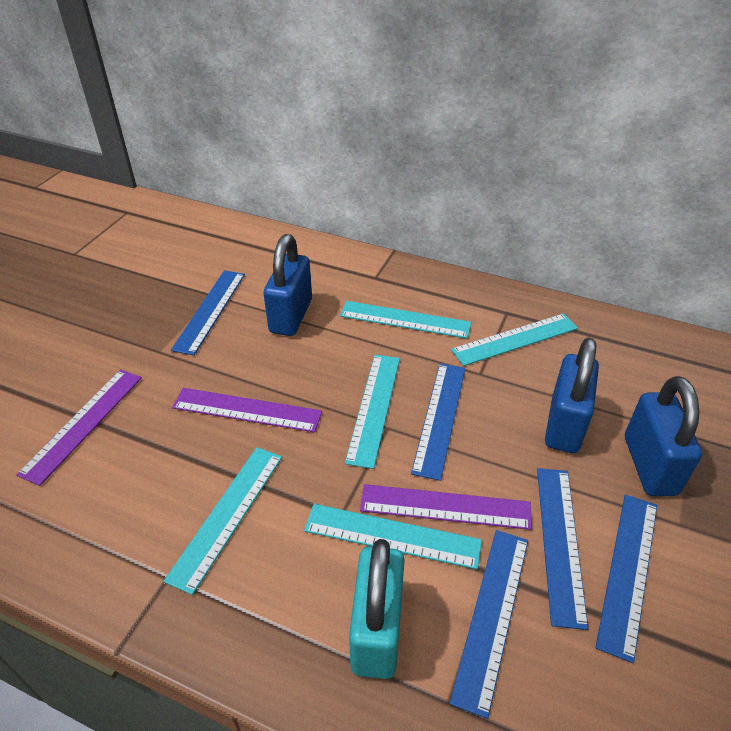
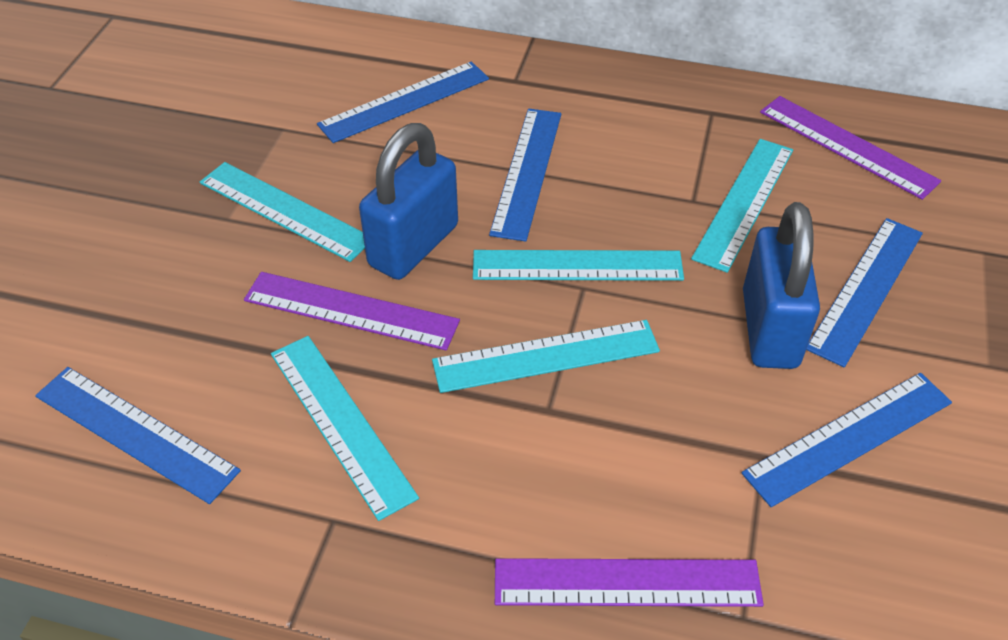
blue padlock: [263,234,312,336] [545,338,599,453] [625,376,702,496] = 3 -> [359,123,458,280] [743,202,820,369] = 2
turquoise padlock: [349,539,405,679] = 1 -> none = 0

